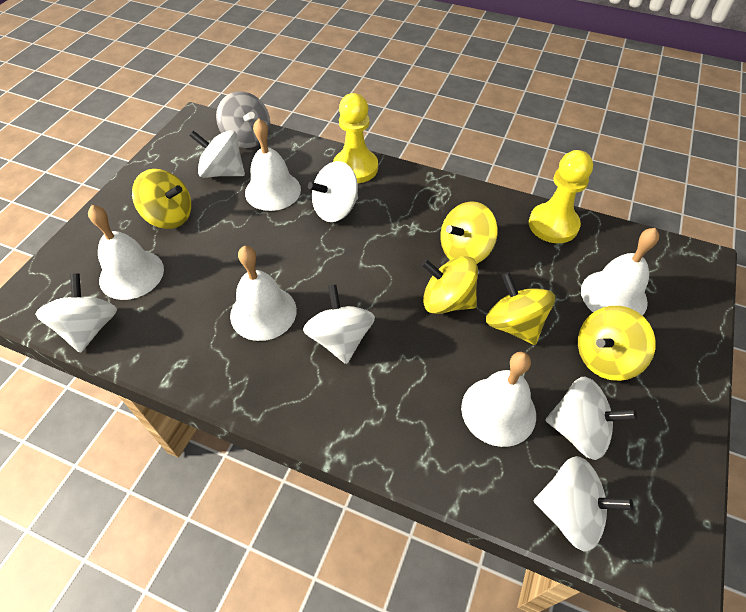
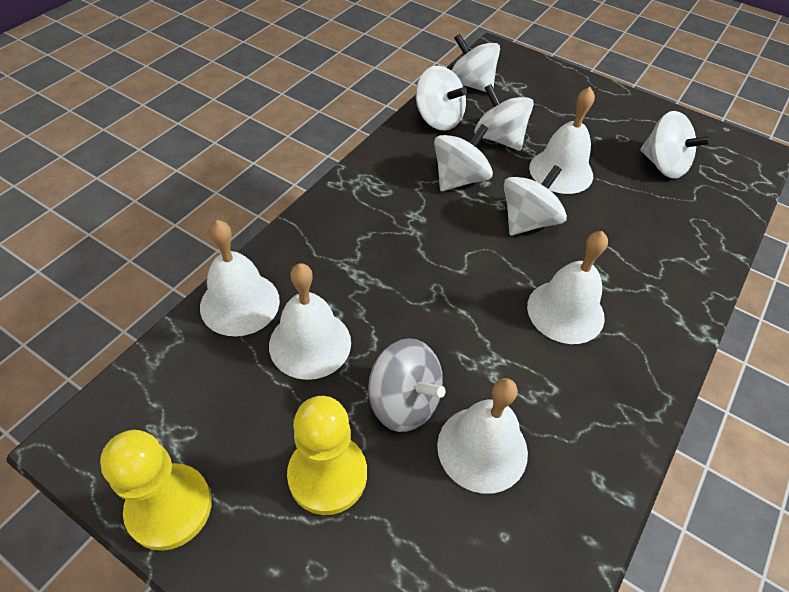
yellow spinning top: [132,169,191,229] [421,256,478,314] [440,201,498,264] [486,272,555,345] [578,306,656,381] = 5 -> none = 0

